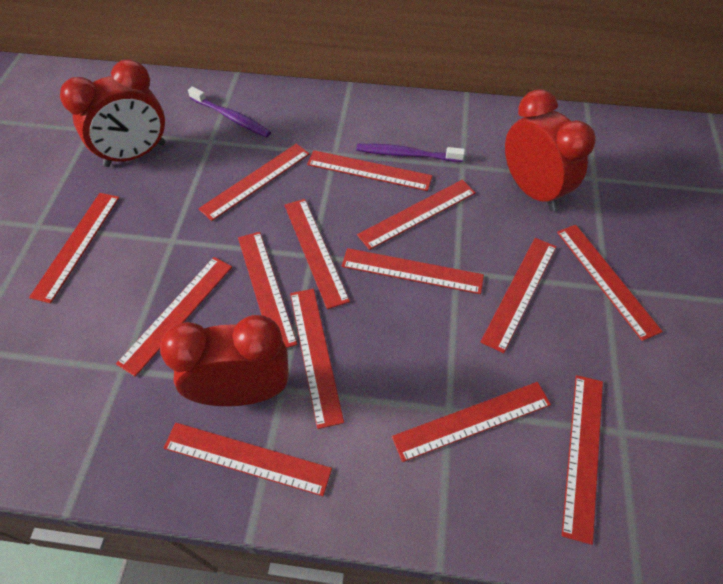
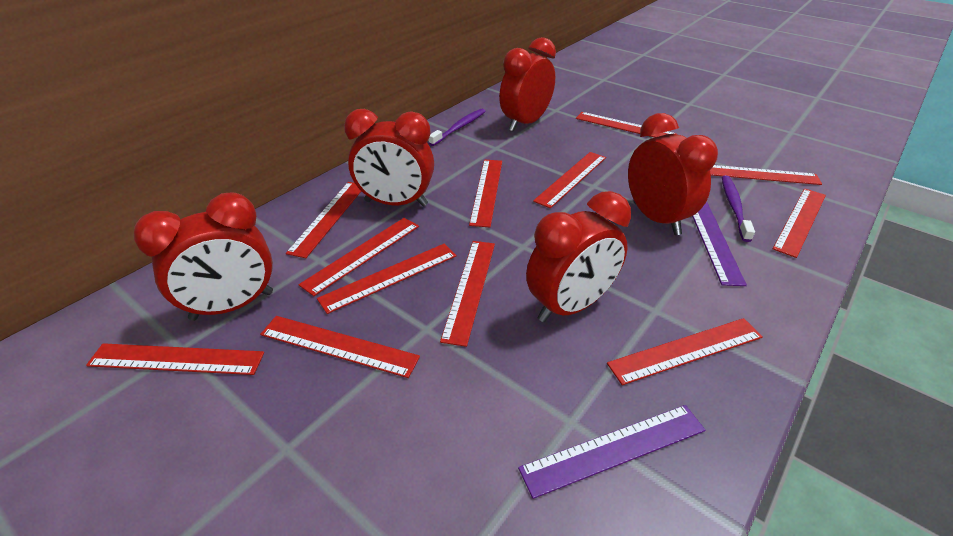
purple ruler: none = 0 -> [518,405,706,499] [692,201,747,286] = 2
red clock: [60,59,165,167] [160,315,289,406] [505,89,596,211] = 3 -> [133,192,273,321] [344,109,434,207] [499,37,556,132] [526,191,631,322] [628,113,718,235] = 5
red ruler: [29,193,119,303] [116,257,232,377] [164,423,332,496] [198,144,310,221] [238,232,297,348] [285,199,350,309] [290,289,344,429] [307,150,432,191] [342,248,484,294] [357,180,476,250] [392,382,551,462] [481,238,556,353] [557,225,663,341] [562,375,603,545] = 14 -> [86,343,264,375] [260,316,420,378] [286,182,361,258] [298,218,419,296] [317,244,457,314] [440,241,495,347] [469,160,502,227] [533,152,606,208] [576,112,677,138] [607,318,763,385] [710,165,822,185] [773,188,826,258] = 12

